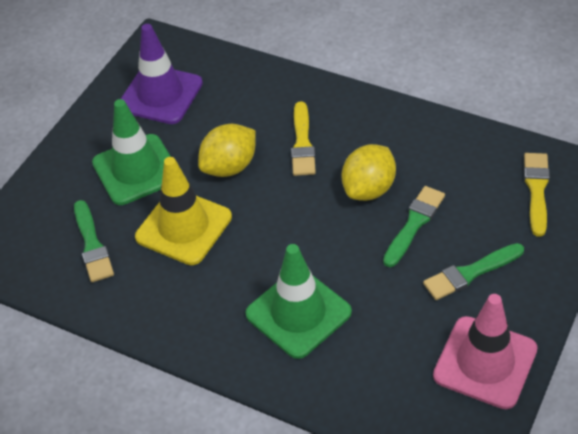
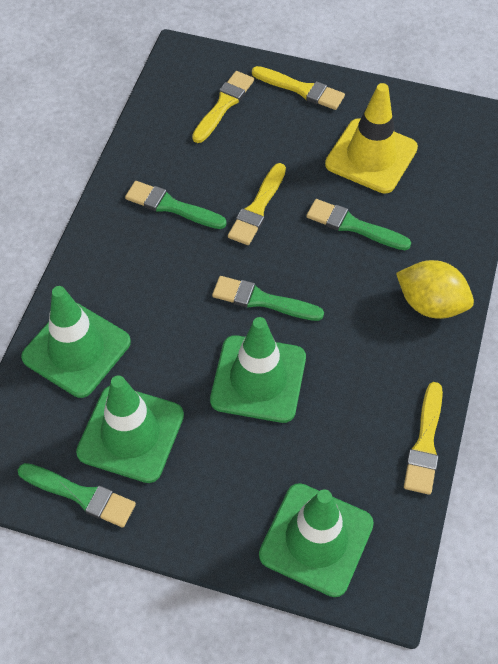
green brush: [74,200,114,282] [383,186,445,267] [423,243,524,300] = 3 -> [18,463,136,528] [125,181,227,229] [212,276,324,321] [306,199,411,250] = 4
green traffic cone: [92,99,171,205] [245,244,352,359] = 2 -> [21,286,131,398] [76,375,184,483] [210,317,306,423] [259,483,374,597] = 4
pink traffic cone: [433,294,538,409] = 1 -> none = 0
purple traffic cone: [121,24,203,124] = 1 -> none = 0
yellow brush: [291,101,316,176] [524,153,550,237] = 2 -> [192,71,254,143] [228,163,286,245] [252,66,345,110] [404,382,443,495] = 4
yellow lemon: [198,124,256,177] [342,144,396,201] = 2 -> [396,260,474,319] = 1

